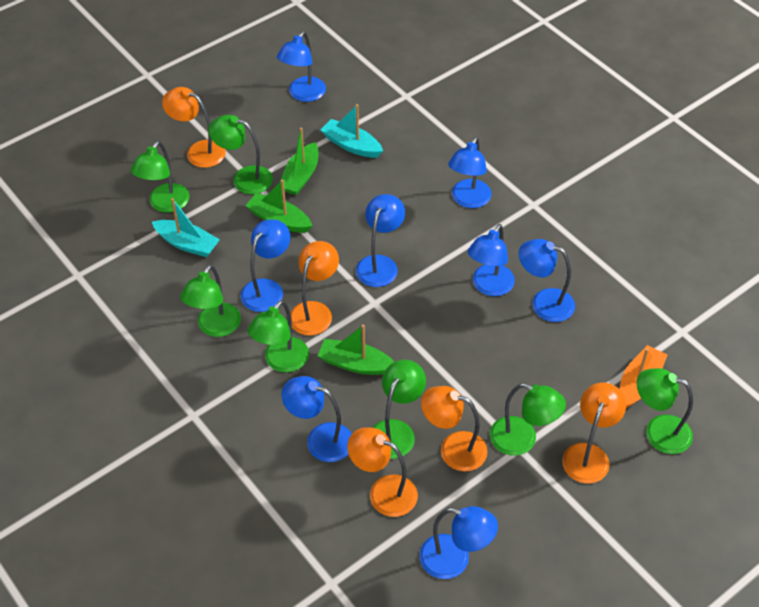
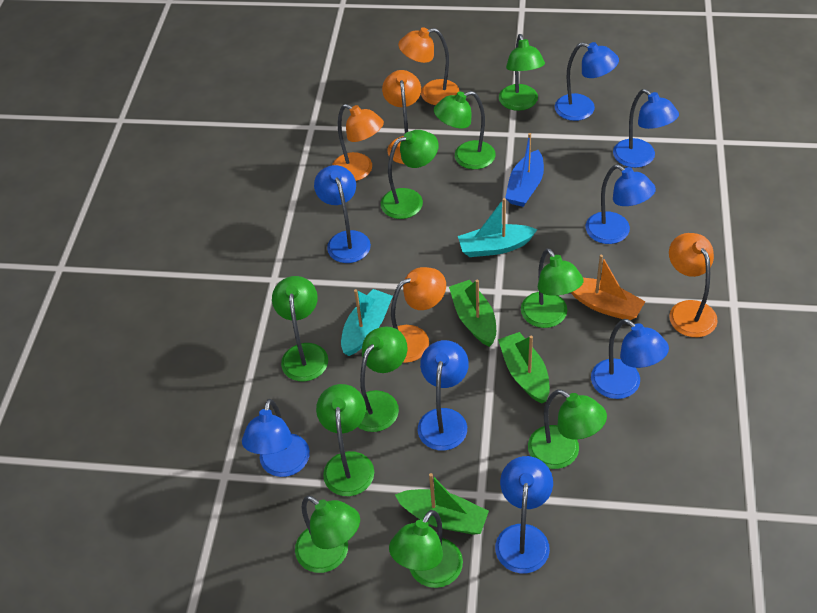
blue boat: none = 0 -> [505,133,544,207] = 1
green lamp: [131,141,190,213] [180,265,241,337] [209,115,273,194] [248,300,309,373] [373,360,426,459] [490,383,566,456] [637,368,693,454] = 7 -> [272,276,328,381] [295,495,360,573] [316,384,374,496] [358,326,407,432] [381,130,439,219] [389,510,463,588] [434,91,495,169] [499,34,545,111] [521,248,584,328] [528,389,607,469] = 10

